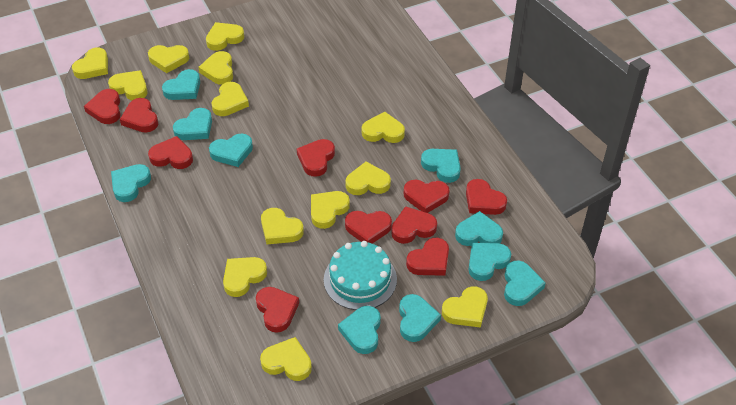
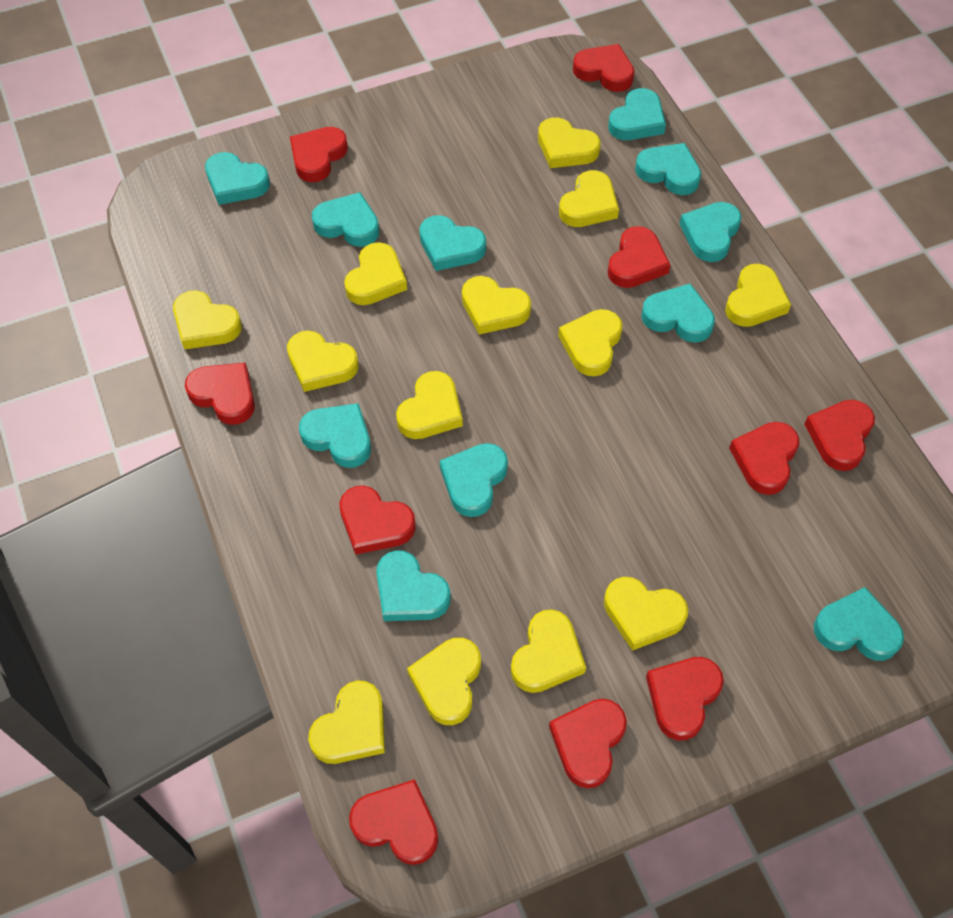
turquoise cake: [324,241,397,310] = 1 -> none = 0
turquoise heart: [111,164,151,202] [162,69,200,100] [173,108,212,140] [209,134,253,167] [338,306,381,354] [399,294,441,342] [421,149,461,183] [455,211,503,246] [468,243,511,281] [504,260,546,306] = 10 -> [205,152,270,205] [299,403,371,468] [312,192,379,247] [376,550,451,621] [419,215,486,271] [440,443,508,517] [608,88,666,140] [635,143,701,195] [641,284,715,343] [679,202,742,262] [814,587,904,661] = 11

